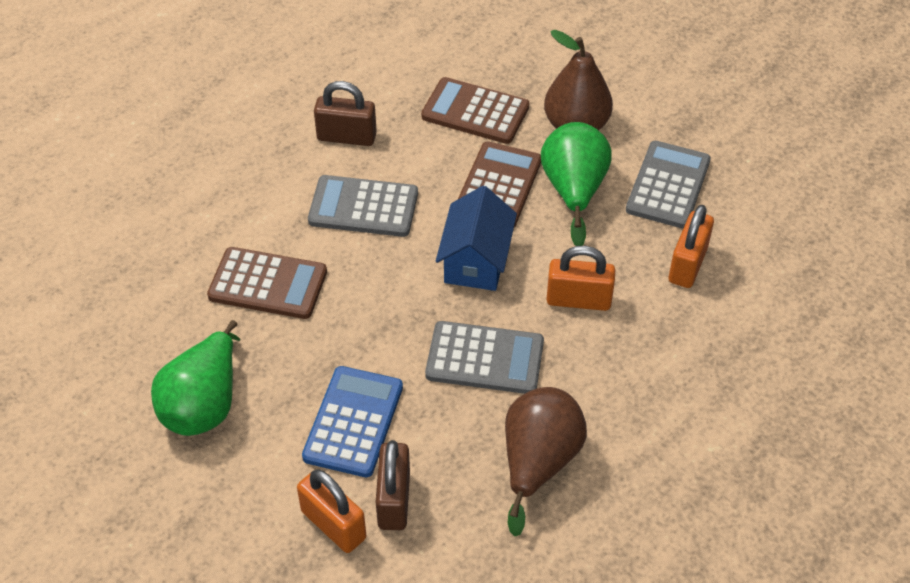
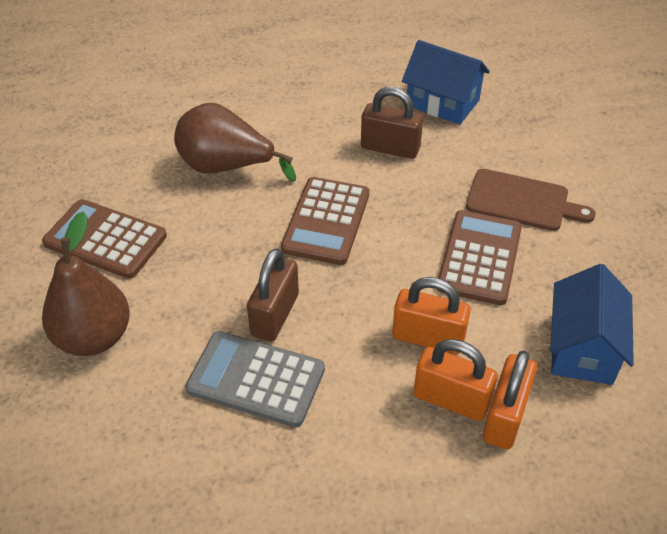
blue calculator: [302,366,403,477] = 1 -> none = 0
blue house: [436,186,517,291] = 1 -> [402,40,490,125] [550,264,634,385] = 2
brown cutting board: none = 0 -> [466,169,596,231] = 1
green pear: [151,320,240,436] [541,122,612,246] = 2 -> none = 0
grey calculator: [308,175,418,237] [425,321,544,394] [626,141,711,228] = 3 -> [185,331,325,427] = 1

